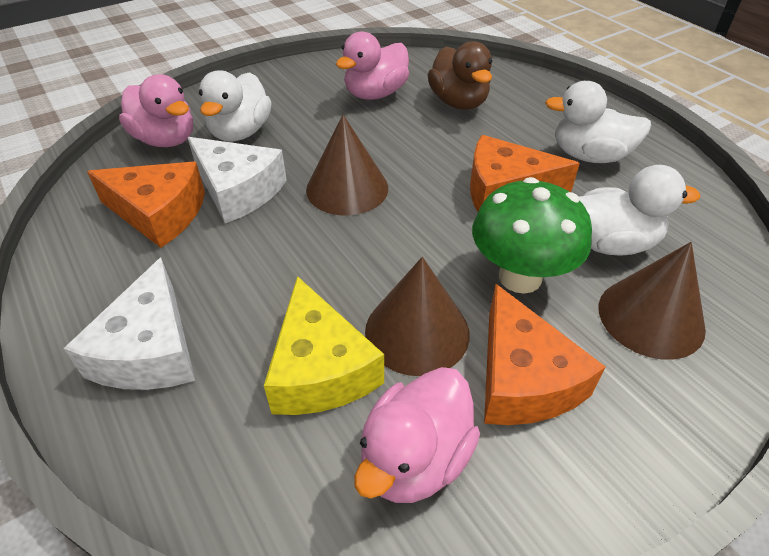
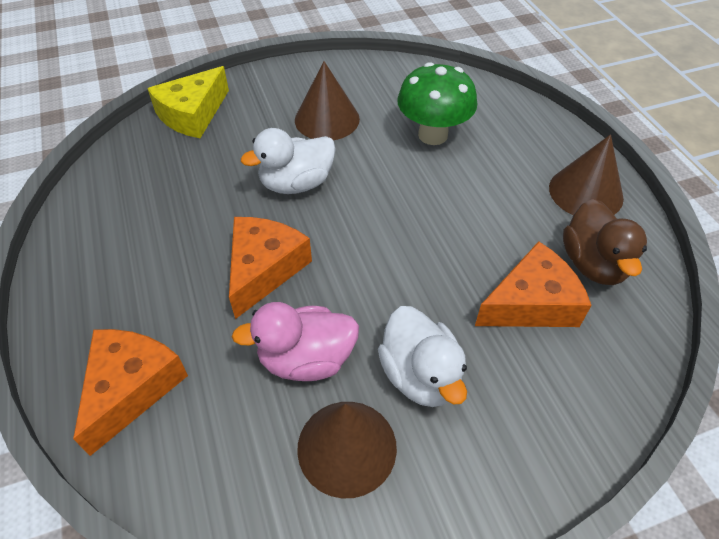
pink duck: [119,74,193,147] [336,31,409,100] [354,367,480,503] = 3 -> [232,302,359,381] = 1
white cheese: [63,258,195,390] [187,137,287,223] = 2 -> none = 0
white duck: [199,70,272,141] [545,81,651,163] [579,165,700,256] = 3 -> [241,128,336,194] [378,306,467,407] = 2

